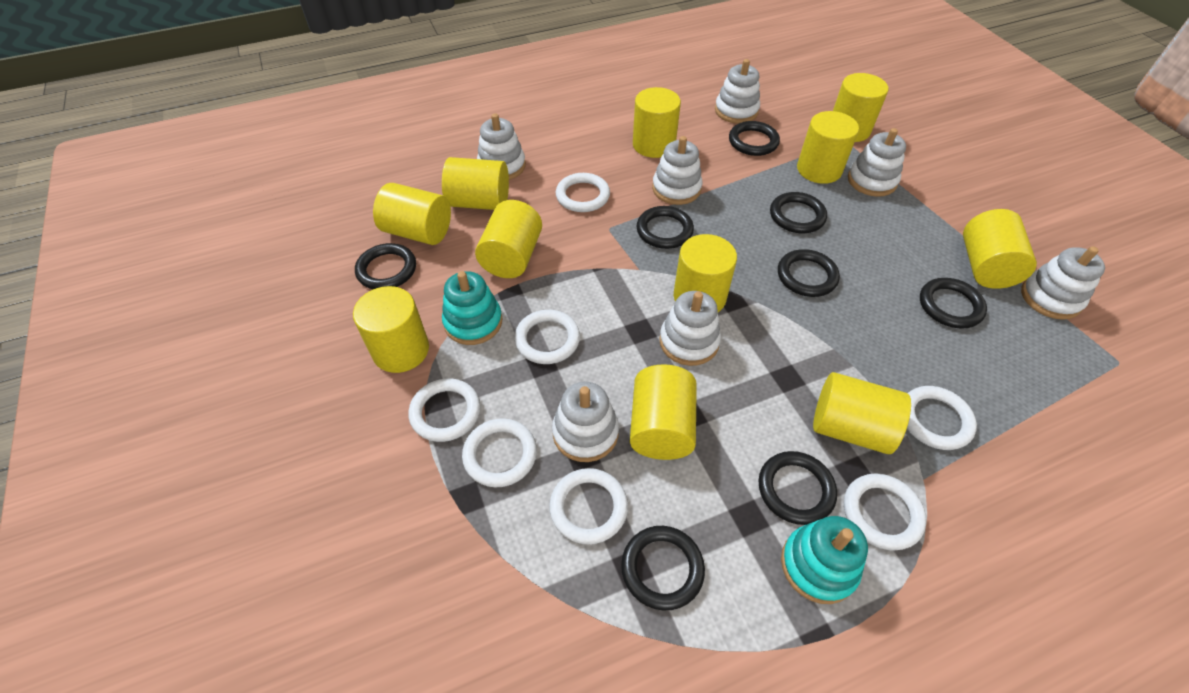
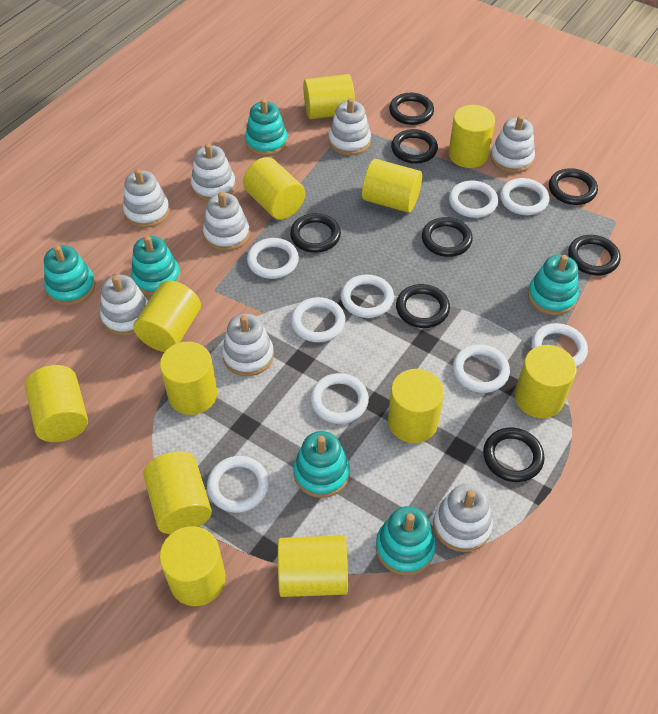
turquoise stacking toy: [442,271,502,345] [781,516,868,604] = 2 -> [44,245,95,306] [131,236,180,296] [245,99,288,156] [294,431,350,498] [376,506,436,576] [528,255,579,315] = 6
white ring: [408,378,481,442] [462,418,537,487] [514,310,580,364] [549,468,628,544] [556,173,610,212] [844,473,926,550] [907,386,977,450] = 7 -> [207,456,269,513] [247,238,299,279] [291,297,345,342] [310,373,369,424] [341,274,394,318] [449,180,498,218] [453,344,510,393] [500,178,549,215] [531,323,588,367] = 9
white stacking toy: [477,113,526,180] [552,382,619,462] [652,136,702,205] [659,291,721,366] [715,59,760,124] [848,128,906,197] [1021,246,1105,320] = 7 -> [100,275,148,336] [123,169,170,228] [191,143,236,201] [203,192,250,251] [222,314,274,376] [329,98,371,156] [433,484,493,552] [490,115,535,173] = 8
yellow cylinder: [353,286,429,373] [373,183,451,245] [442,157,509,210] [475,200,542,278] [630,364,697,460] [633,87,681,158] [674,234,737,312] [797,111,859,184] [813,372,911,454] [833,73,888,142] [963,209,1037,289] = 11 -> [25,365,88,442] [133,280,201,352] [143,451,212,534] [159,526,226,606] [160,341,217,415] [243,157,305,220] [278,535,348,597] [303,74,355,119] [362,159,422,213] [388,369,444,443] [449,105,495,168] [515,345,577,418] = 12

